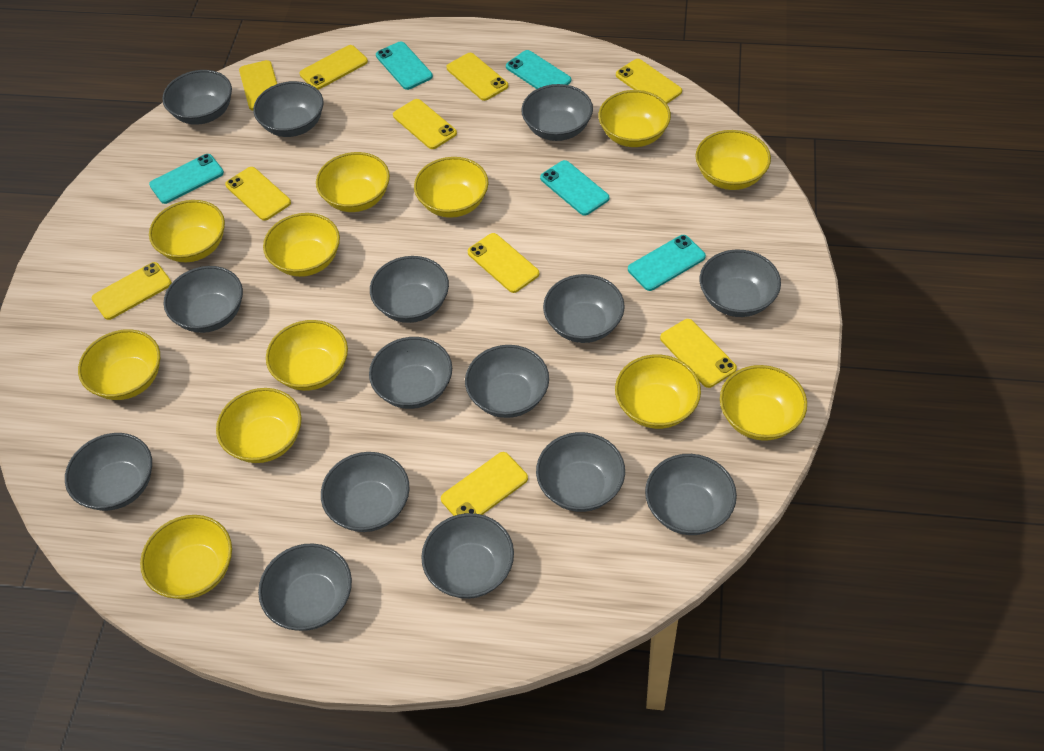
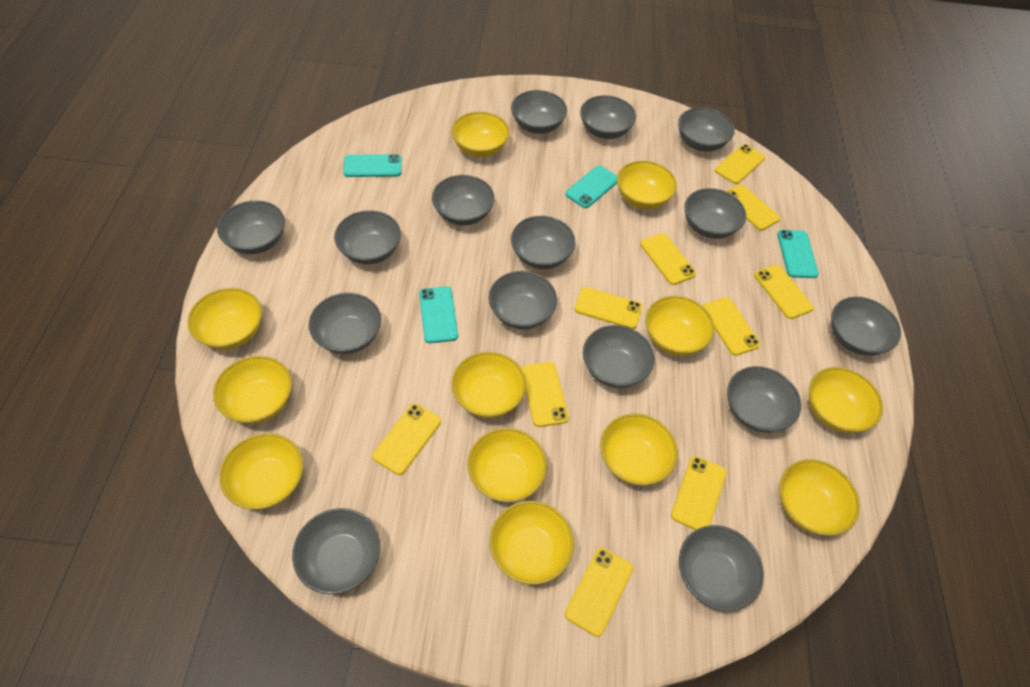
turquoise phone: [149,154,224,204] [376,41,433,90] [506,50,571,89] [540,160,609,216] [628,235,706,291] = 5 -> [343,154,402,177] [419,286,458,343] [565,165,617,208] [777,230,819,278] = 4

